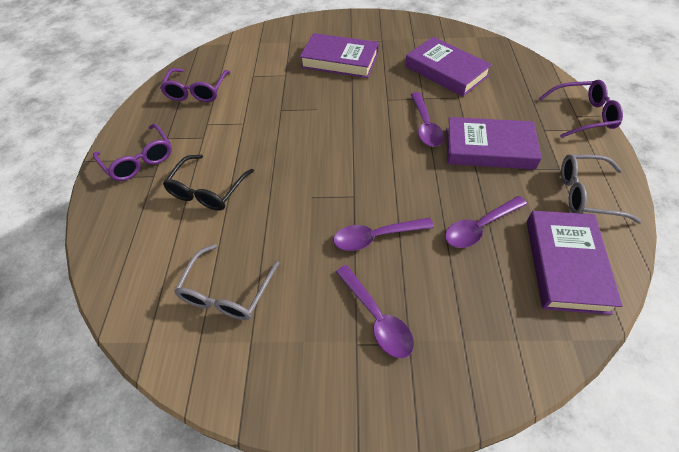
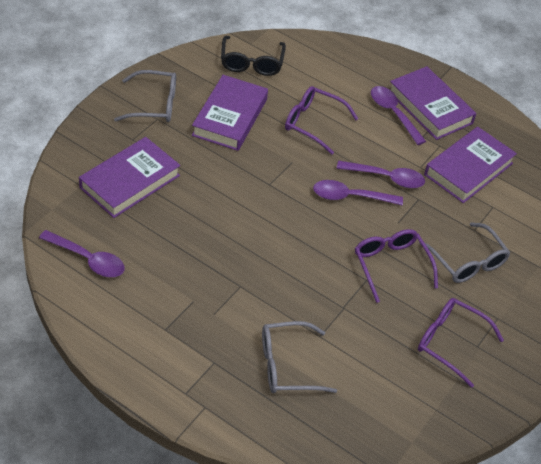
grey glasses: [174,244,279,320] [561,154,642,223] = 2 -> [114,70,176,122] [262,321,337,393] [419,222,510,283] = 3

